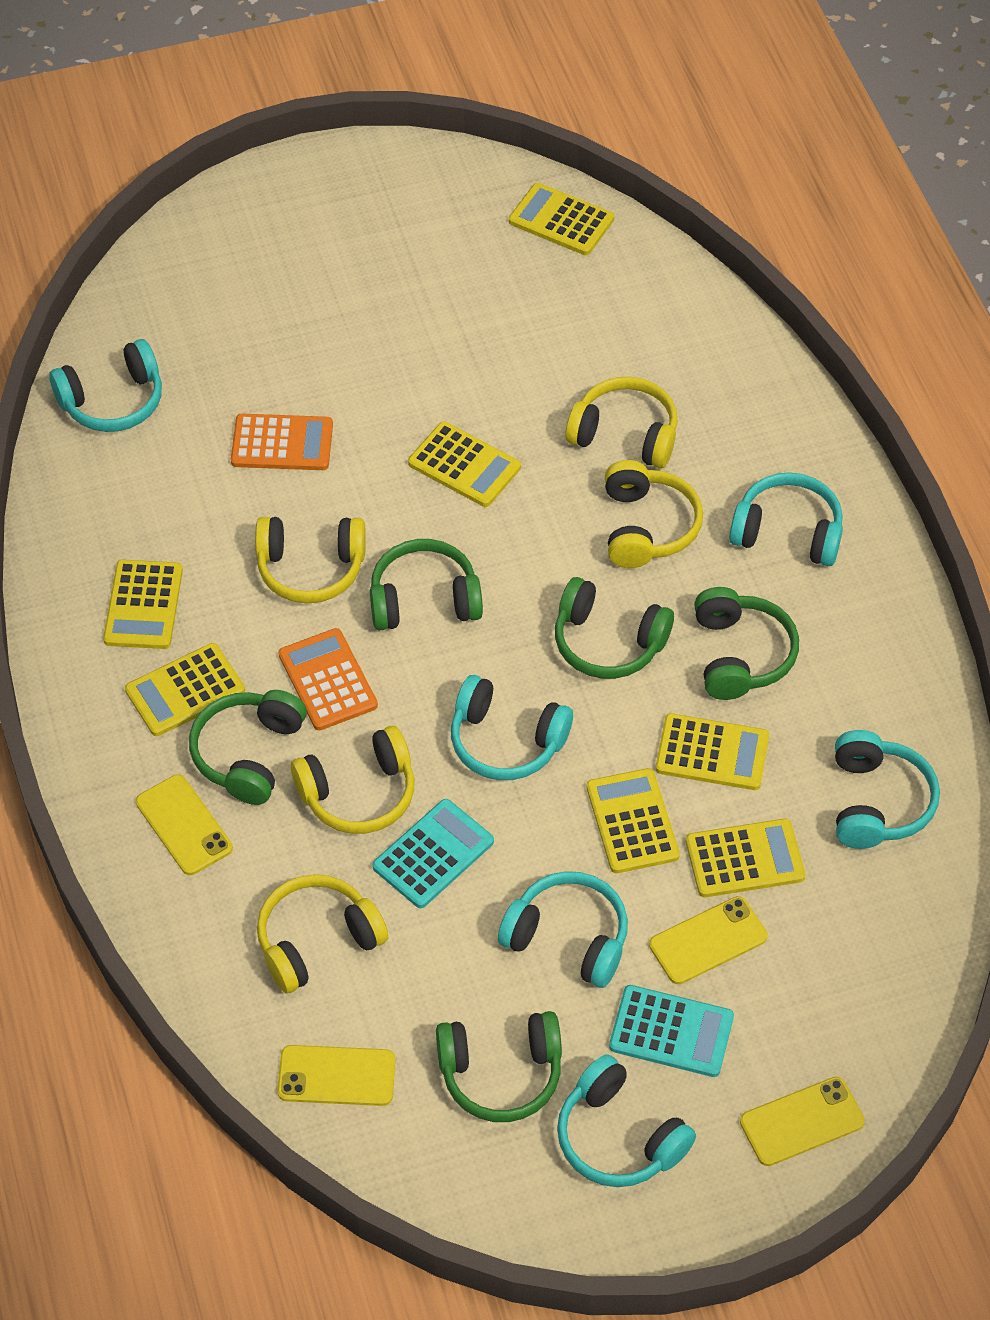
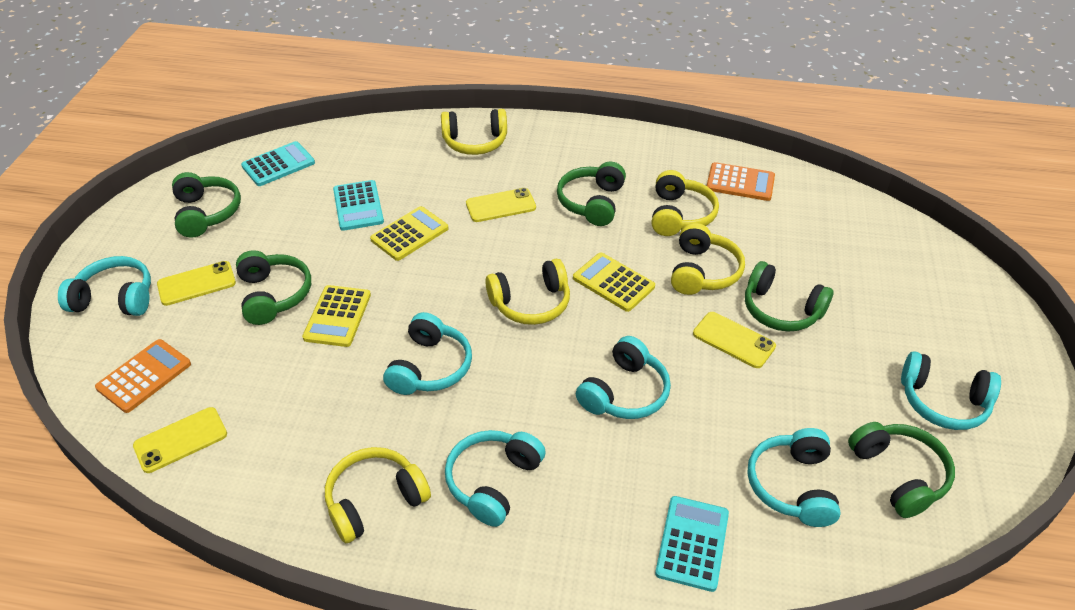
turquoise calculator: [372,799,494,908] [609,985,734,1077] = 2 -> [241,141,315,186] [333,180,384,231] [655,496,729,592] = 3
yellow calculator: [103,560,183,649] [125,643,245,736] [408,422,521,507] [509,183,614,255] [586,768,680,873] [655,713,769,790] [686,819,805,897] = 7 -> [302,285,371,347] [370,206,449,261] [573,252,655,312] = 3

